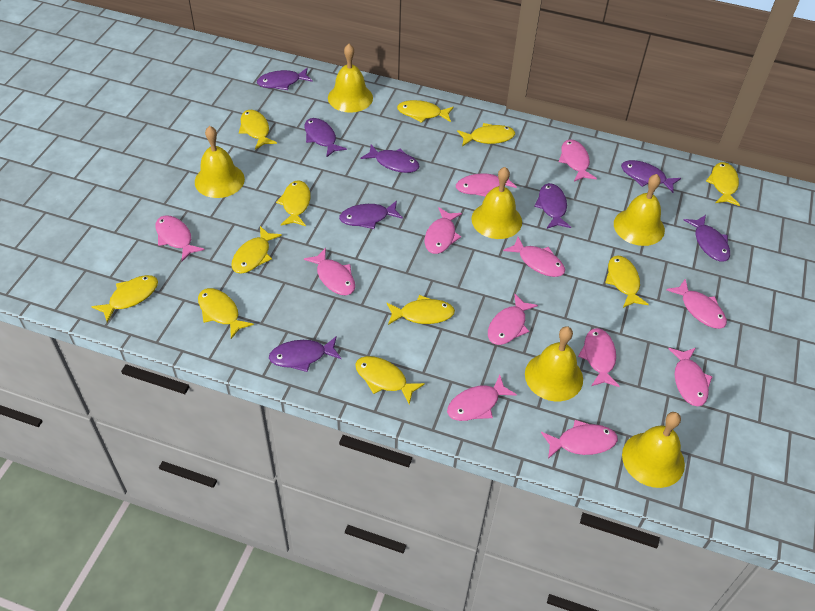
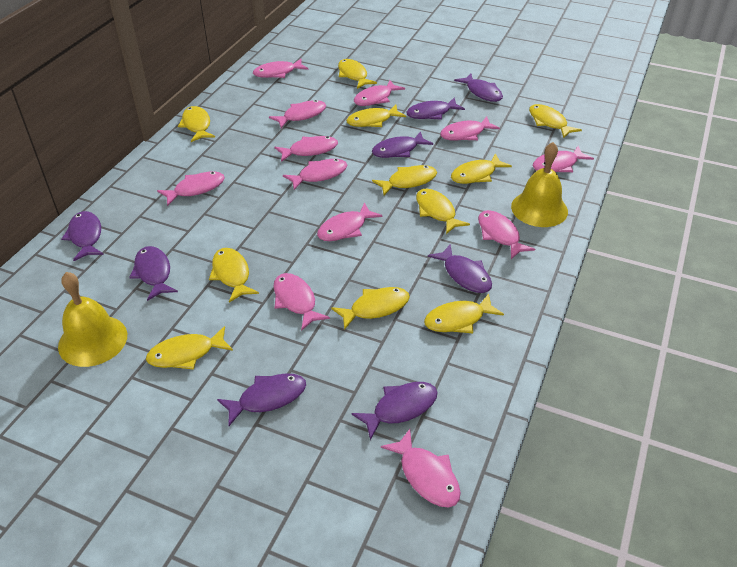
yellow bell: [195,126,245,198] [328,44,373,113] [471,167,522,239] [525,326,583,401] [614,174,665,246] [622,412,685,488] = 6 -> [58,272,127,367] [511,142,568,227] = 2

